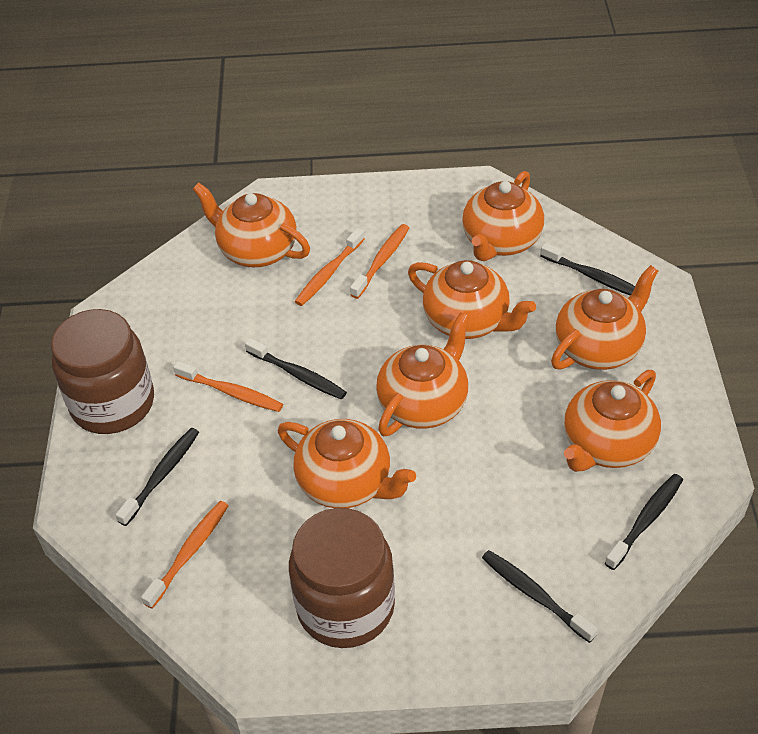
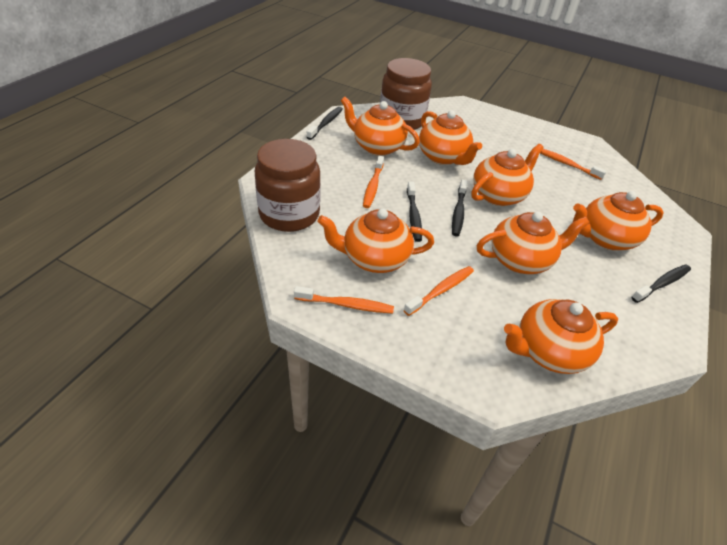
black toothbrush: [116,428,199,526] [245,338,347,400] [482,550,598,643] [540,243,635,295] [605,474,683,570] = 5 -> [306,107,343,140] [407,181,422,242] [452,180,467,237] [631,264,691,303] = 4

